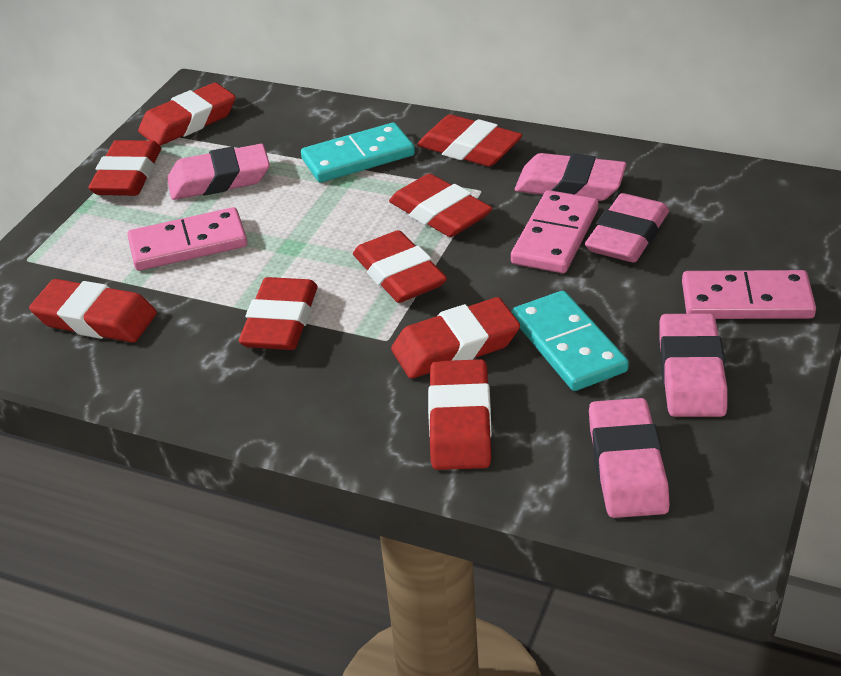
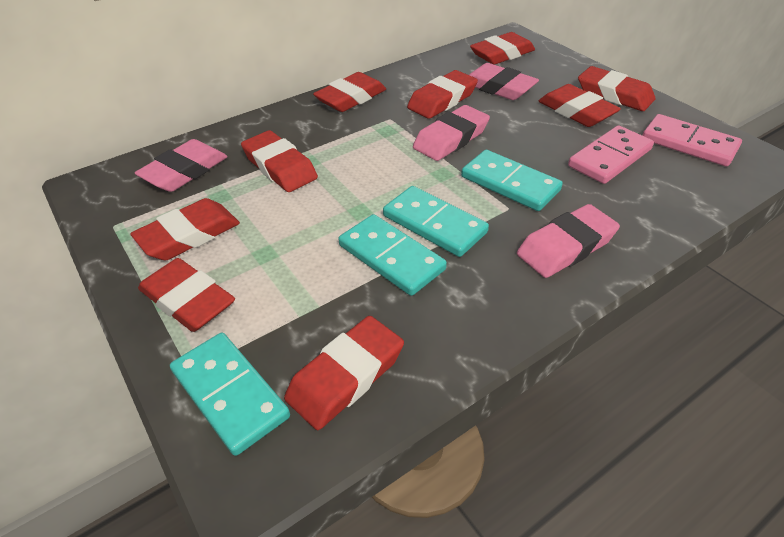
pink domino: [127,207,247,271] [511,190,598,273] [682,270,816,319] = 3 -> [568,125,654,184] [642,114,742,166] = 2
pink eraser: [167,144,270,200] [515,153,627,201] [585,193,669,263] [589,398,670,518] [659,313,728,417] = 5 -> [135,139,227,192] [413,105,490,161] [469,63,539,100] [517,204,620,278] = 4
turquoise domino: [301,122,415,182] [512,291,629,391] = 2 -> [170,333,290,456] [338,214,447,296] [383,186,489,257] [461,150,563,211] = 4

